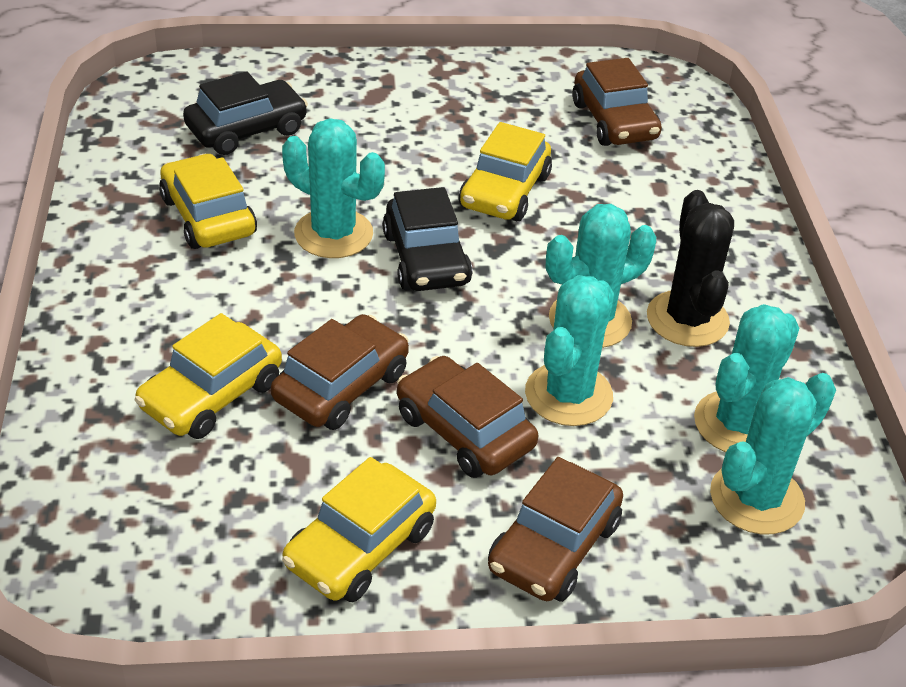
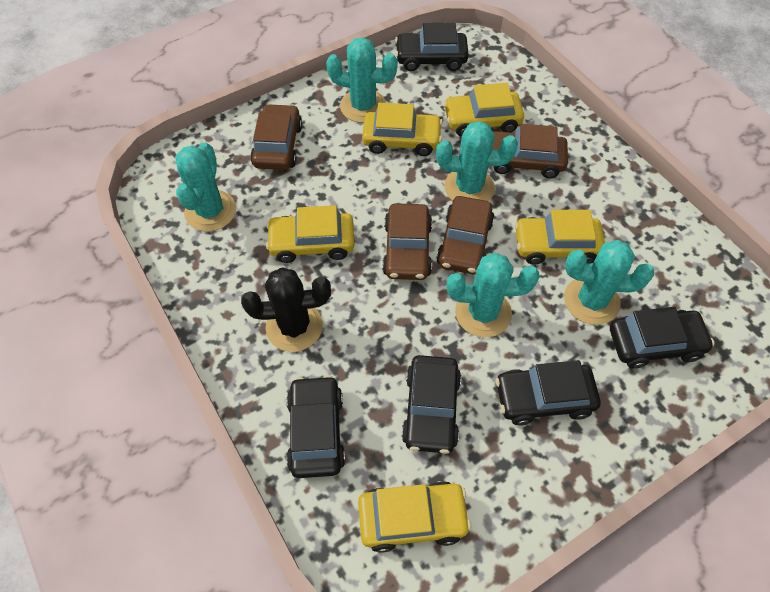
black car: [183,71,308,155] [382,187,473,291] = 2 -> [286,375,345,478] [395,23,469,71] [401,355,461,454] [496,360,601,425] [610,307,714,369] = 5
yellow car: [135,313,282,439] [159,154,257,249] [282,457,436,602] [459,122,552,221] = 4 -> [266,205,354,263] [358,481,471,553] [362,103,443,156] [444,83,524,137] [515,210,605,265] = 5

